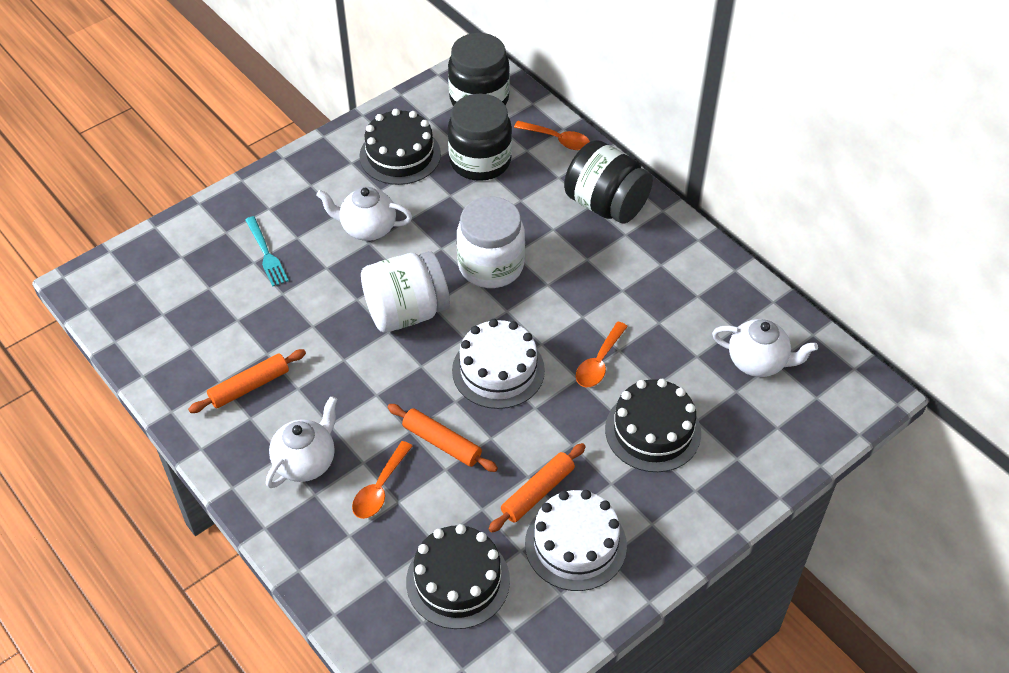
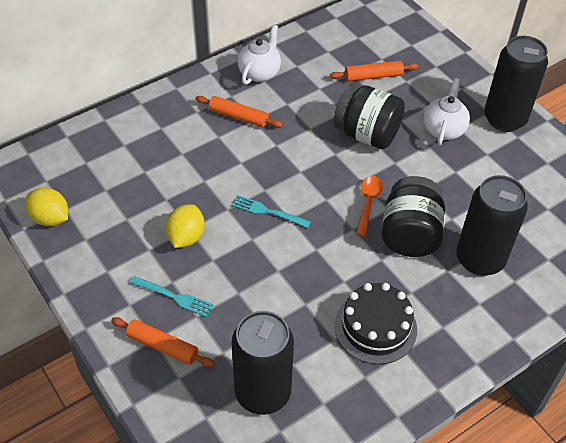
black cake: [360,109,441,185] [406,524,510,629] [605,379,701,472] = 3 -> [335,283,417,364] = 1
black can: none = 0 -> [231,311,294,415] [456,175,528,276] [484,36,548,132] = 3
black jar: [448,33,510,106] [448,94,512,181] [564,140,653,224] = 3 -> [333,84,405,149] [381,176,445,257] = 2
orange spoon: [352,441,412,519] [514,121,590,150] [576,322,628,388] = 3 -> [356,176,383,236] = 1
turquoise fork: [245,216,288,287] = 1 -> [130,276,213,317] [231,195,311,228] = 2
white cake: [452,319,545,409] [525,490,627,591] = 2 -> none = 0
white jar: [361,251,450,333] [457,197,525,288] = 2 -> none = 0
white teapot: [266,396,337,488] [316,187,412,241] [712,319,818,377] = 3 -> [238,25,281,85] [423,78,470,145] = 2
yellow lemon: none = 0 -> [26,188,68,226] [166,204,204,248] = 2

